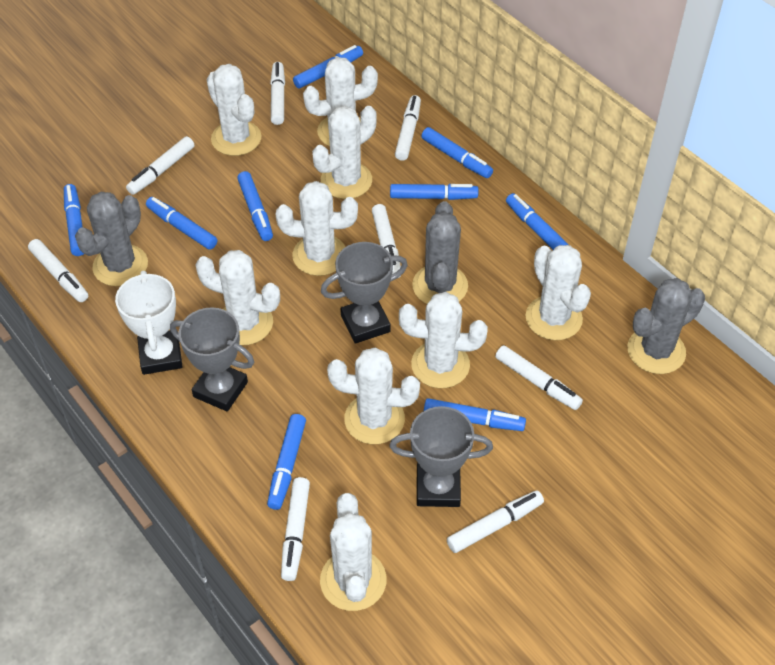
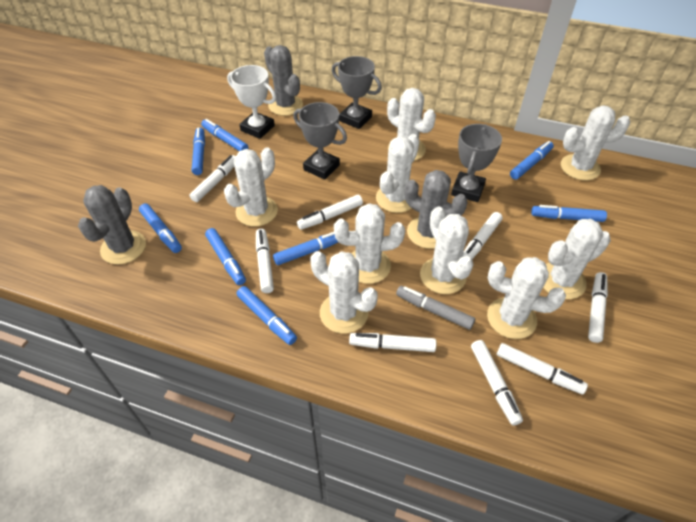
blue marker: [64,184,84,256] [146,197,217,250] [237,171,273,241] [267,414,306,510] [293,45,363,88] [390,184,479,200] [421,127,493,178] [424,398,526,431] [506,193,569,250] = 9 -> [139,203,182,253] [192,127,205,175] [201,119,248,151] [205,228,246,285] [237,286,297,345] [273,232,338,265] [510,141,554,179] [531,205,607,222] = 8
grey marker: none = 0 -> [396,286,475,330] = 1

